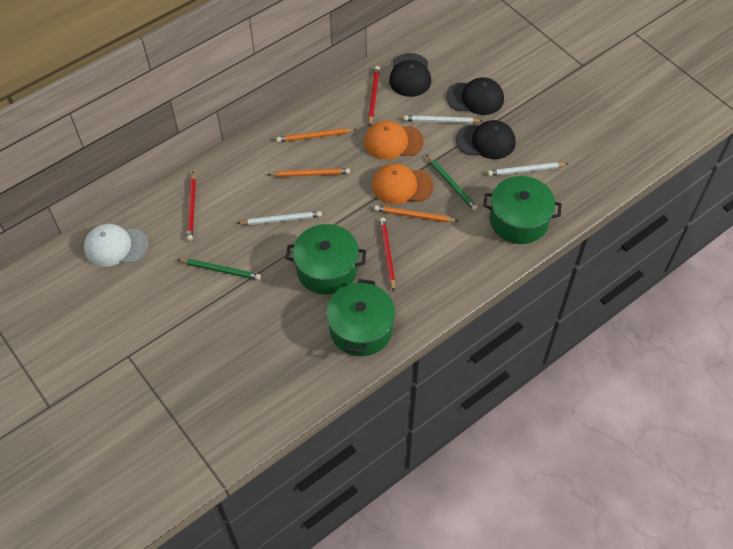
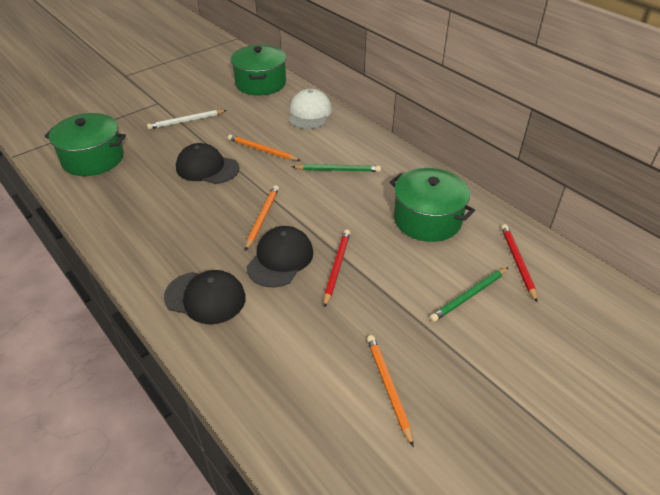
orange cap: [364,121,424,160] [372,164,434,204] = 2 -> none = 0
red pencil: [187,171,196,241] [368,66,380,126] [380,217,395,291] = 3 -> [324,230,350,308] [501,224,538,303] = 2
white pencil: [237,211,322,225] [404,115,483,123] [487,162,568,176] = 3 -> [147,110,227,129] = 1

